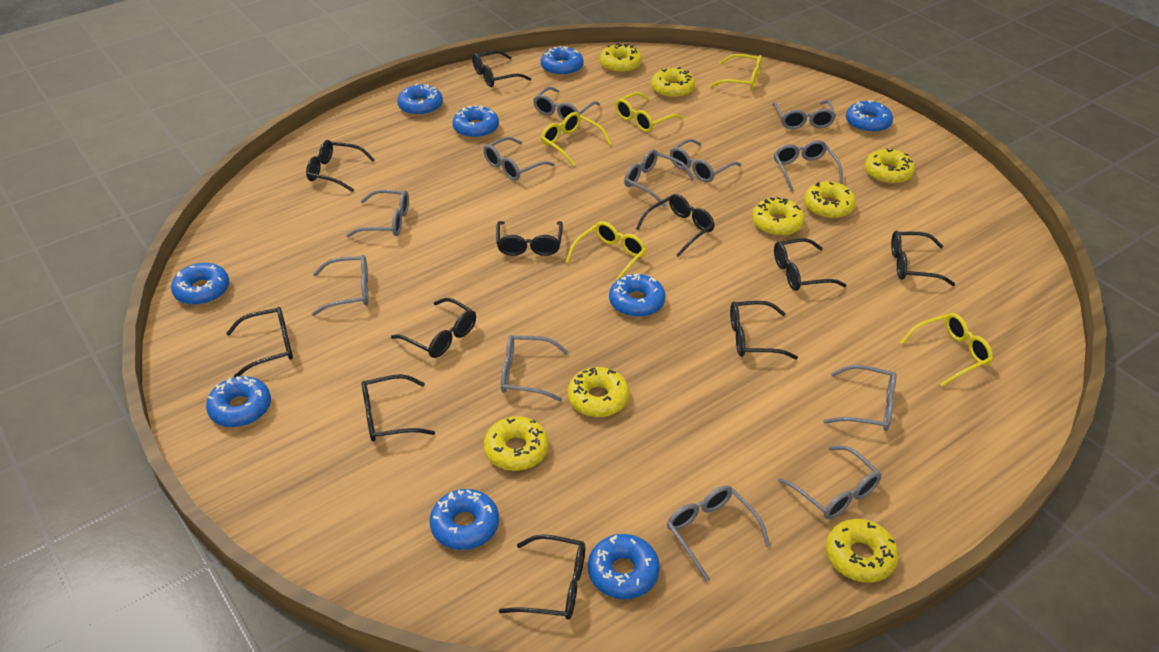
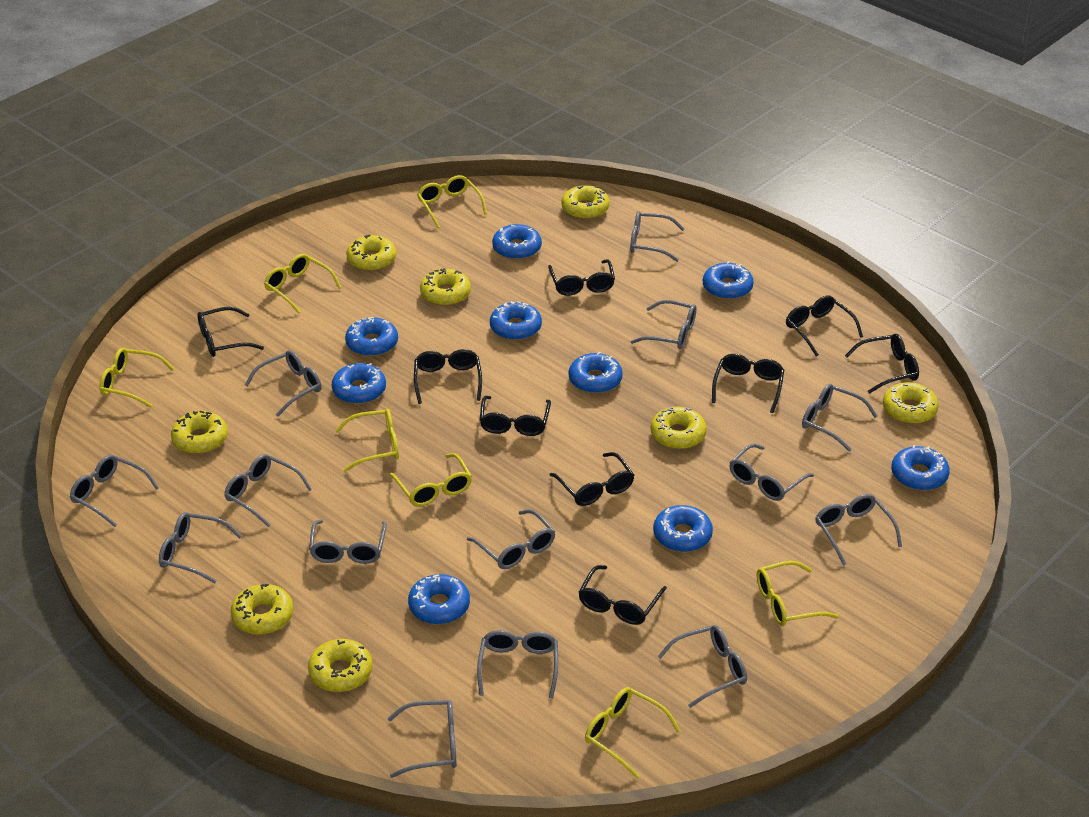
black glasses: [226,307,293,377] [306,140,375,192] [362,374,435,442] [391,298,476,358] [472,50,531,87] [496,221,563,256] [499,534,585,620] [636,194,715,257] [730,301,798,360] [774,238,846,291] [891,231,955,286] = 11 -> [197,307,264,357] [414,349,482,404] [480,396,551,436] [548,259,615,296] [550,452,634,506] [578,565,667,625] [712,354,784,413] [786,295,863,357] [845,334,919,394] = 9
grey glasses: [312,255,369,316] [346,190,409,237] [483,137,555,181] [501,335,568,402] [533,87,600,120] [624,149,695,207] [667,485,770,582] [670,139,741,182] [772,100,836,129] [774,140,843,191] [778,445,881,519] [823,365,896,431] = 12 -> [70,455,159,527] [159,512,242,583] [224,454,312,527] [245,350,322,416] [309,520,387,564] [388,700,457,778] [467,509,556,569] [477,630,558,699] [630,211,685,262] [630,300,696,349] [658,625,747,708] [729,443,814,501] [802,384,877,452] [815,494,902,566] = 14
yellow glasses: [541,112,611,166] [566,221,647,285] [615,92,683,132] [709,54,762,91] [900,313,993,387] = 5 -> [99,348,175,408] [264,254,342,313] [335,409,399,472] [390,453,472,506] [417,175,487,228] [585,687,681,778] [757,561,839,626] = 7

